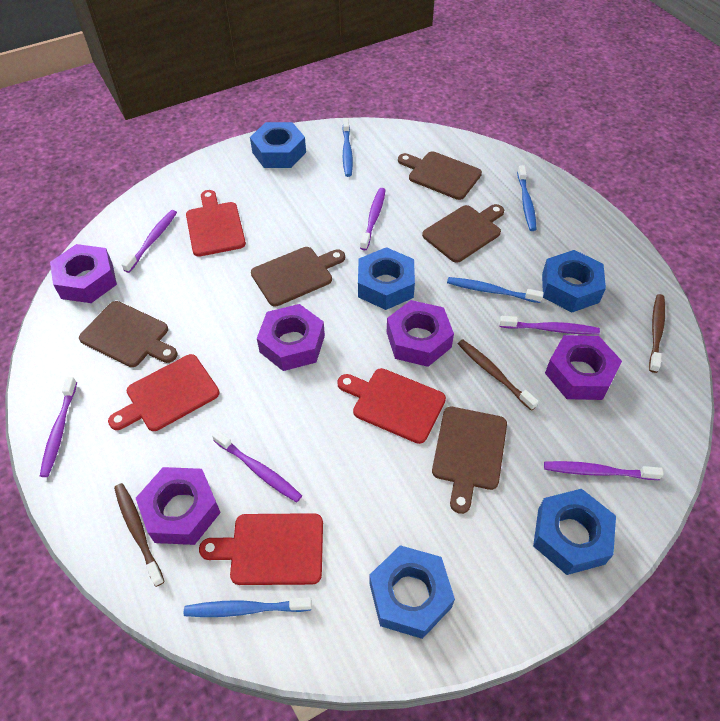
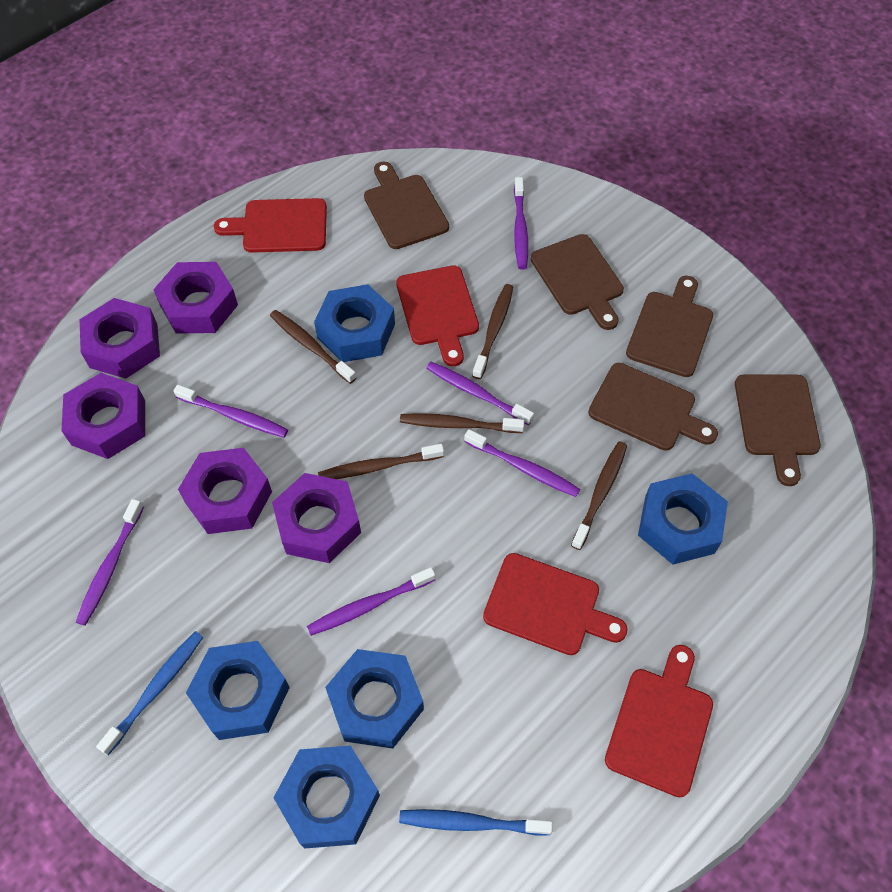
blue toothbrush: [184,597,312,617] [342,118,353,177] [447,277,544,303] [517,166,537,231] = 4 -> [96,631,203,755] [399,809,553,836] = 2
brown toothbrush: [114,483,165,587] [458,340,539,411] [649,294,665,373] = 3 -> [270,310,357,384] [318,444,444,479] [400,413,524,433] [473,284,513,379] [571,441,627,550] = 5

